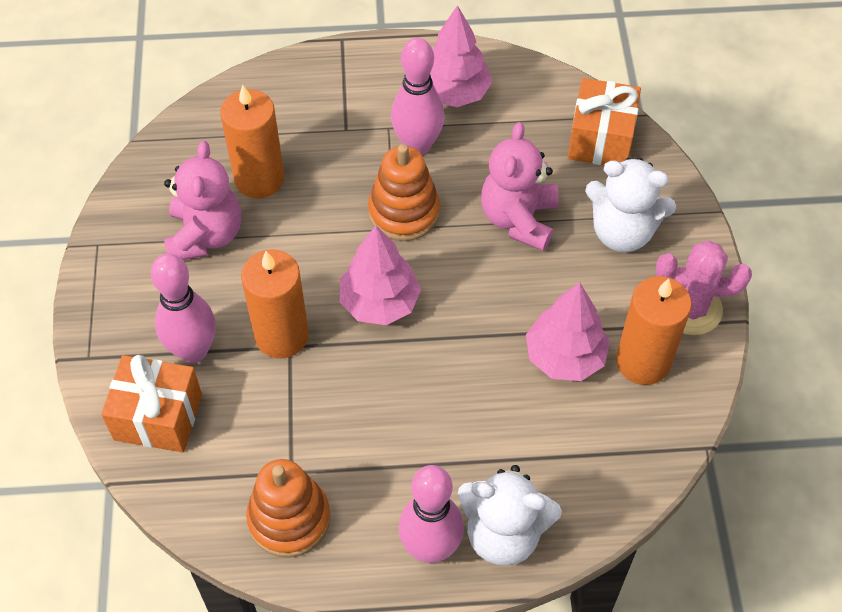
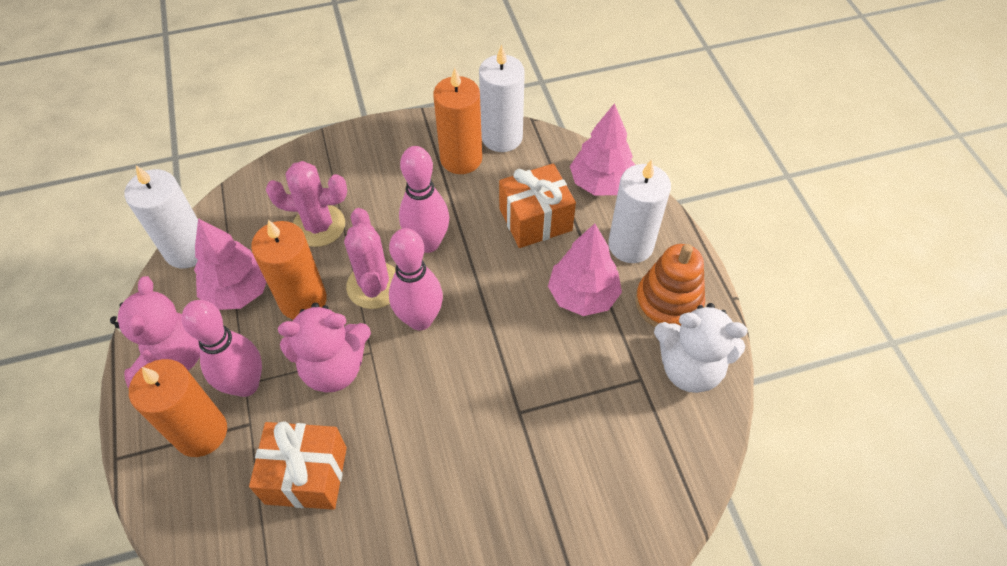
orange stacking toy: [246,459,331,558] [368,144,440,241] = 2 -> [635,244,705,327] = 1
pink cactus: [656,241,752,335] = 1 -> [266,161,347,247] [344,208,395,309] = 2
white candle: none = 0 -> [125,165,198,268] [479,45,525,152] [608,159,671,263] = 3
white teddy bear: [458,465,562,566] [585,158,676,252] = 2 -> [654,303,748,393] = 1

